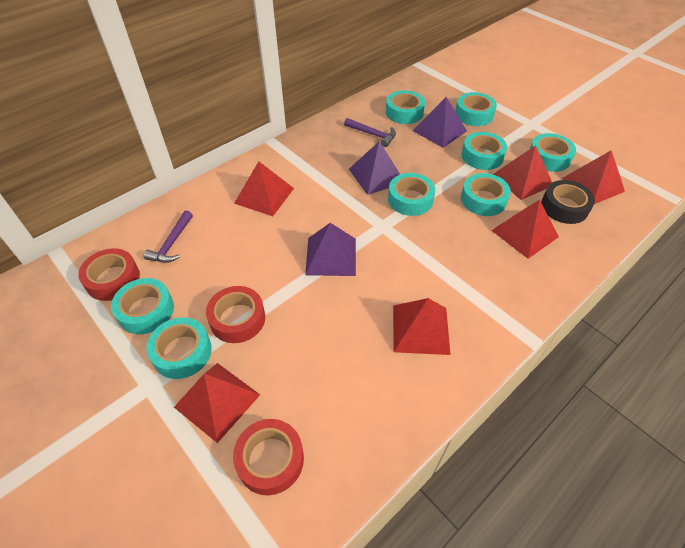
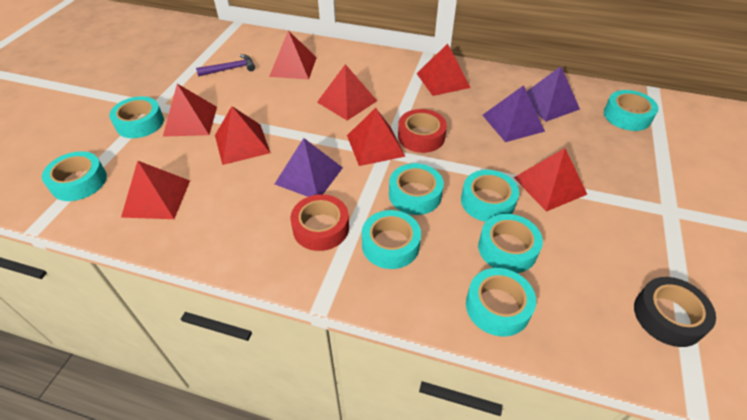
purple hammer: [144,211,193,263] [344,118,396,147] = 2 -> [196,54,255,76] = 1
red pyramid: [174,363,260,443] [234,161,294,216] [393,298,451,355] [491,200,559,259] [493,145,552,200] [562,150,625,204] = 6 -> [121,161,190,219] [163,84,217,137] [215,106,270,165] [269,30,317,80] [317,64,377,121] [347,108,405,166] [416,44,471,96] [514,148,587,212] = 8
red tape: [78,248,140,301] [206,286,265,343] [233,419,304,495] = 3 -> [290,194,349,251] [398,109,447,153] = 2

